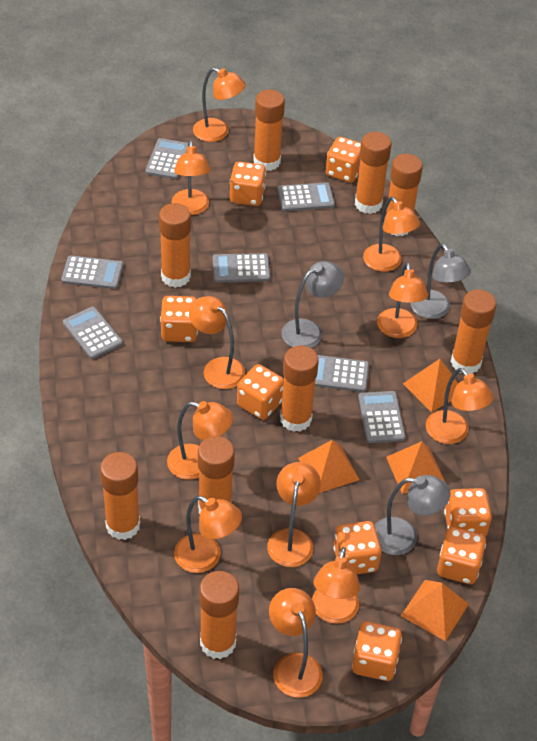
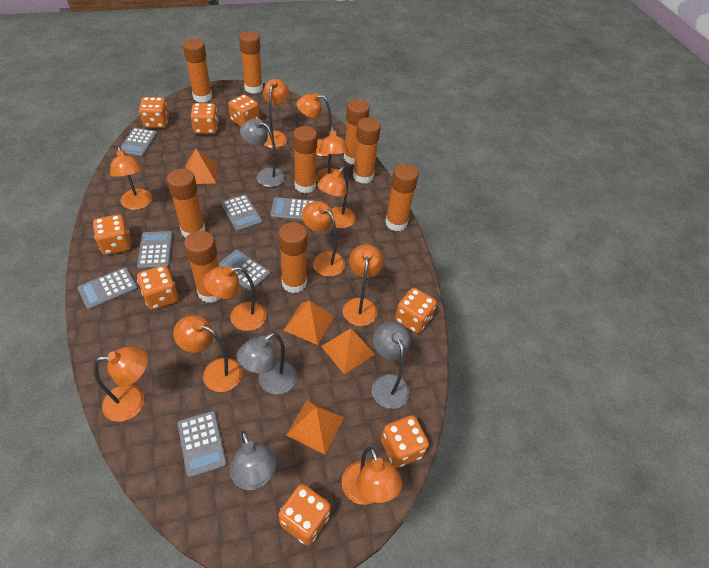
grey lamp: [281,261,344,348] [375,475,451,555] [410,244,471,319] = 3 -> [230,431,277,490] [237,332,297,395] [240,119,285,187] [372,321,411,409] = 4

